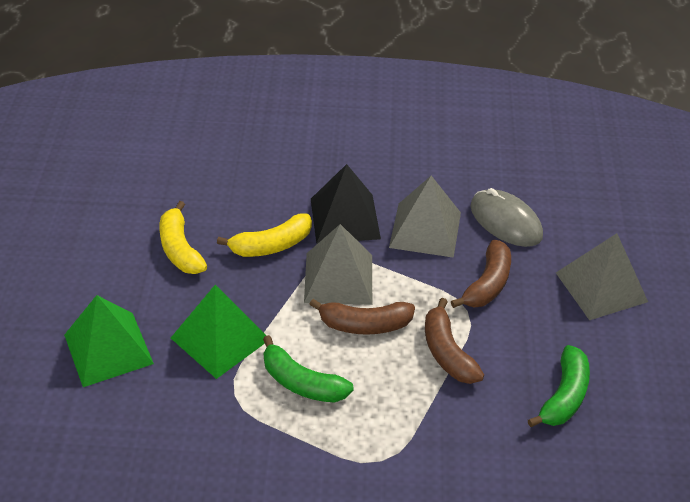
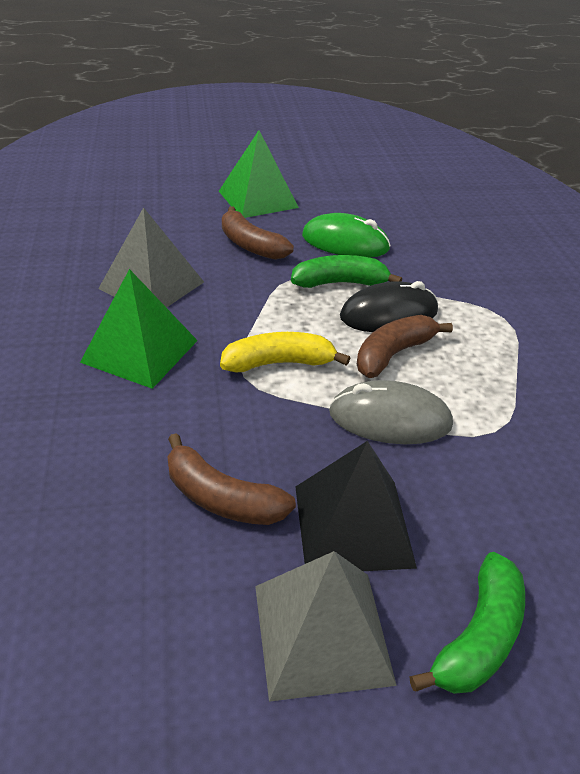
black mouse: none = 0 -> [340,281,438,332] = 1
green mouse: none = 0 -> [302,213,391,258] = 1
grey pyramid: [304,224,372,305] [389,176,461,258] [556,233,648,320] = 3 -> [98,207,204,308] [255,551,397,702] = 2
yellow banana: [159,201,207,274] [217,214,312,257] = 2 -> [220,332,350,372] = 1

